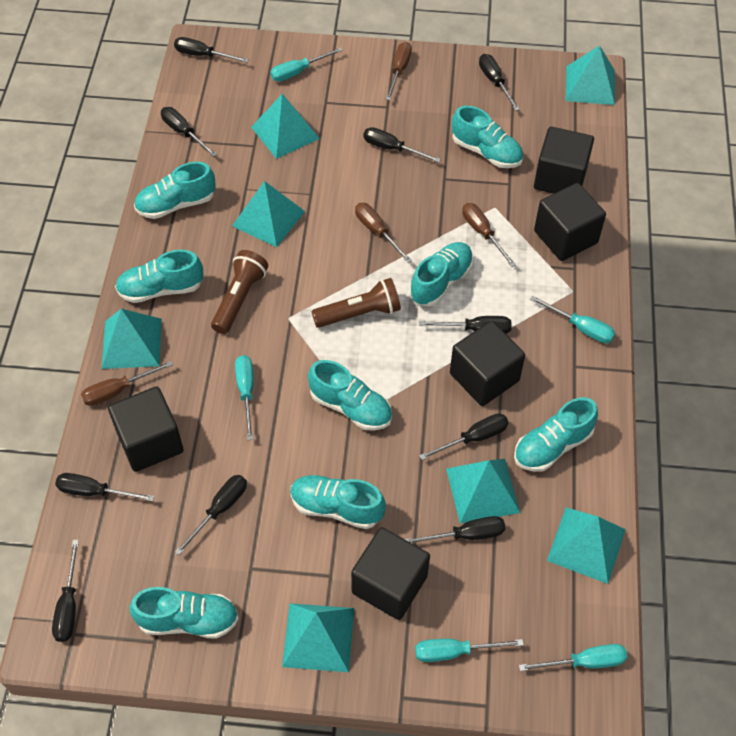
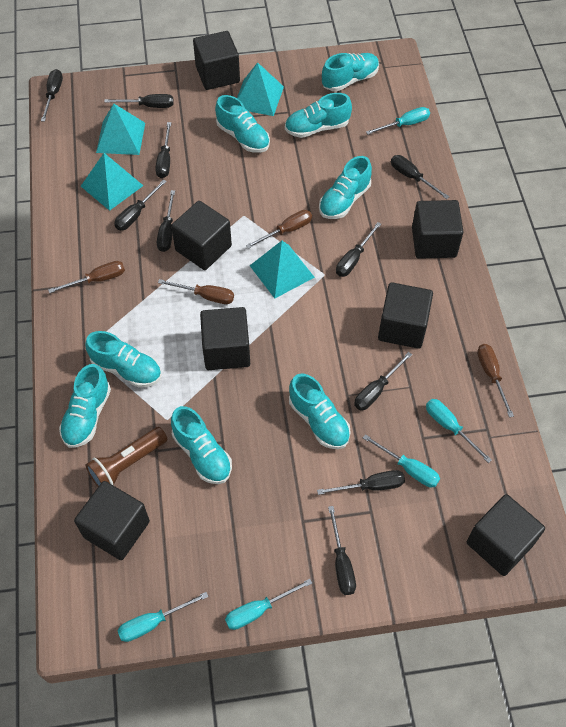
black cube: [108,386,184,472] [351,527,430,620] [450,321,525,406] [534,127,594,194] [534,183,606,261] = 5 -> [74,481,150,560] [171,201,232,270] [193,31,240,90] [200,307,250,370] [378,282,433,349] [412,200,463,259] [467,494,545,576] = 7
brown flashlight: [211,250,268,334] [311,278,401,328] = 2 -> [85,427,167,487] = 1
turquoise pyramid: [102,309,162,369] [232,181,305,247] [251,94,320,159] [282,603,354,672] [446,459,520,524] [547,507,626,584] [566,45,615,105] = 7 -> [81,153,144,211] [96,103,145,155] [237,62,284,116] [250,241,315,298] = 4

